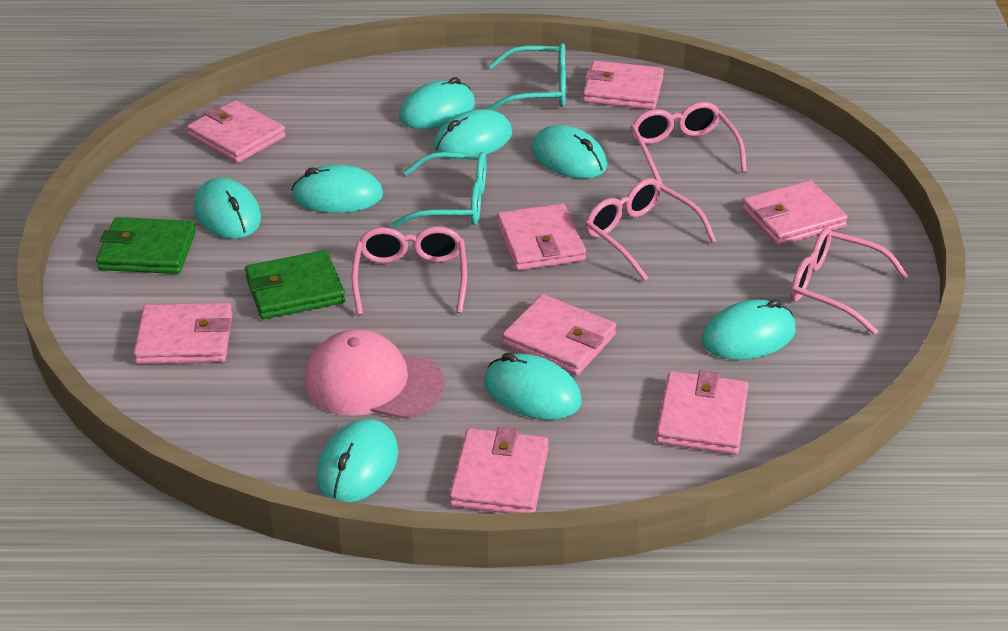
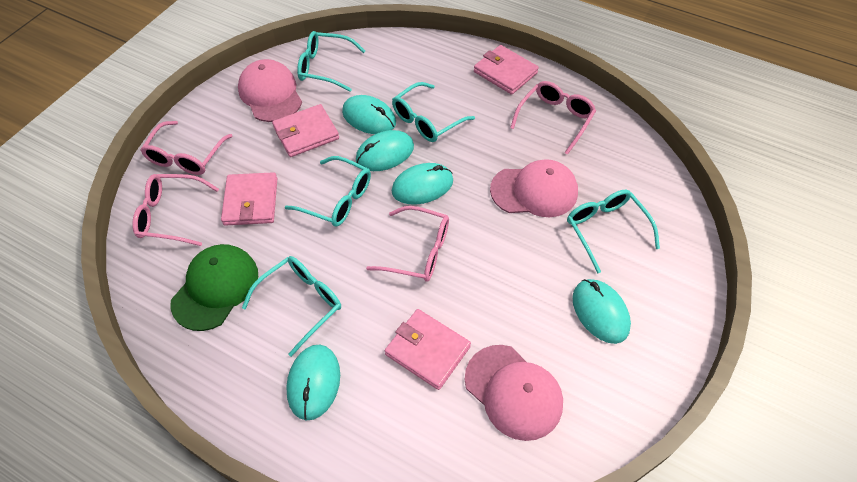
green cap: none = 0 -> [170,244,258,331] = 1
green wallet: [96,217,196,274] [245,250,345,319] = 2 -> none = 0
pink cap: [305,329,445,419] = 1 -> [238,59,302,122] [465,345,563,441] [490,159,578,217] = 3
pink wallet: [133,303,232,364] [187,100,286,163] [449,427,549,513] [497,203,586,271] [502,294,616,375] [583,60,664,110] [656,370,748,455] [742,180,848,246] = 8 -> [221,172,278,226] [272,104,339,157] [385,309,471,390] [474,45,539,95] = 4
turquoise glasses: [391,152,486,228] [487,43,566,110] = 2 -> [242,256,341,357] [285,156,371,227] [297,31,365,92] [392,82,475,142] [567,190,660,274] = 5
turquoise mouse: [194,178,261,239] [291,164,383,213] [316,419,398,502] [399,77,475,129] [434,109,512,160] [484,353,582,420] [531,125,607,179] [702,299,796,360] = 8 -> [286,345,340,420] [342,95,396,134] [356,130,414,171] [392,163,453,205] [572,279,631,344] = 5

